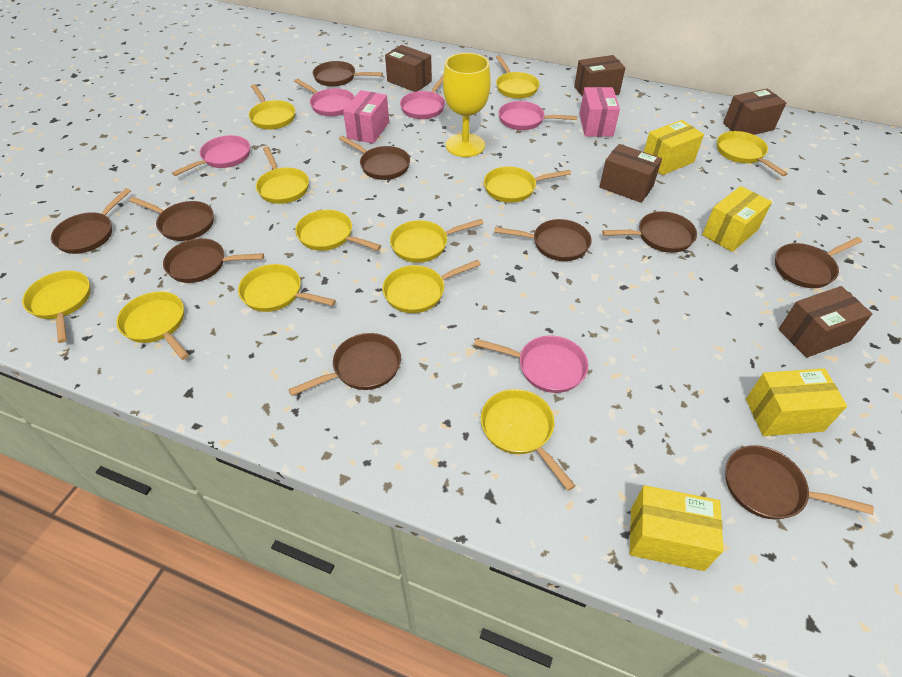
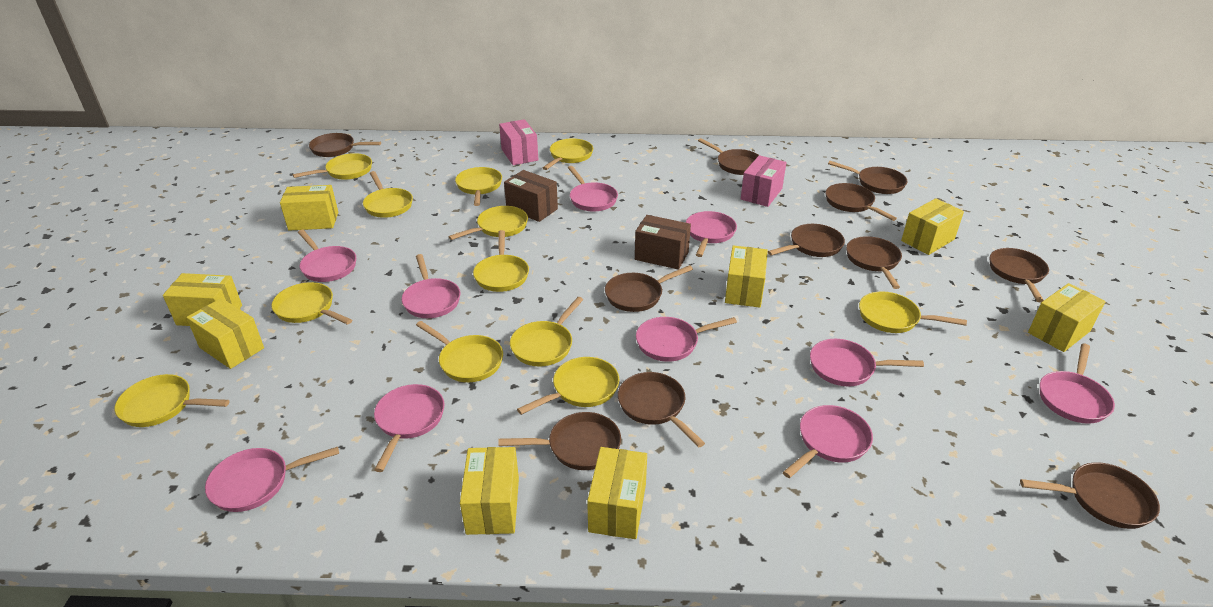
brown box: [385,45,432,92] [574,55,626,97] [600,144,662,203] [723,89,787,135] [779,286,873,358] = 5 -> [504,170,558,222] [635,215,691,270] = 2
brown pan: [51,188,131,254] [129,197,214,241] [163,238,264,283] [288,333,401,396] [312,61,383,87] [339,136,410,180] [494,219,592,261] [602,211,697,253] [726,445,874,520] [775,237,862,288] = 10 -> [309,133,381,157] [498,412,621,470] [605,265,693,312] [618,372,705,447] [698,138,759,175] [768,224,845,257] [825,183,897,221] [828,161,907,194] [846,236,902,289] [990,248,1049,302] [1020,462,1160,529] = 11
pink pan: [172,135,250,176] [294,79,354,116] [400,74,445,119] [474,336,588,393] [498,101,577,130] = 5 -> [205,447,339,512] [298,230,356,282] [374,384,444,472] [402,254,461,318] [568,166,618,212] [636,317,737,362] [686,211,737,257] [783,405,873,478] [810,339,924,386] [1040,343,1115,424] = 10
yellow box: [630,485,723,571] [644,120,704,175] [702,186,772,252] [746,368,847,436] = 4 -> [163,273,242,326] [186,298,264,369] [280,185,338,231] [460,447,519,535] [587,447,647,539] [725,245,768,308] [901,198,964,255] [1028,283,1106,352] = 8
yellow goblet: [443,53,491,157] = 1 -> none = 0

